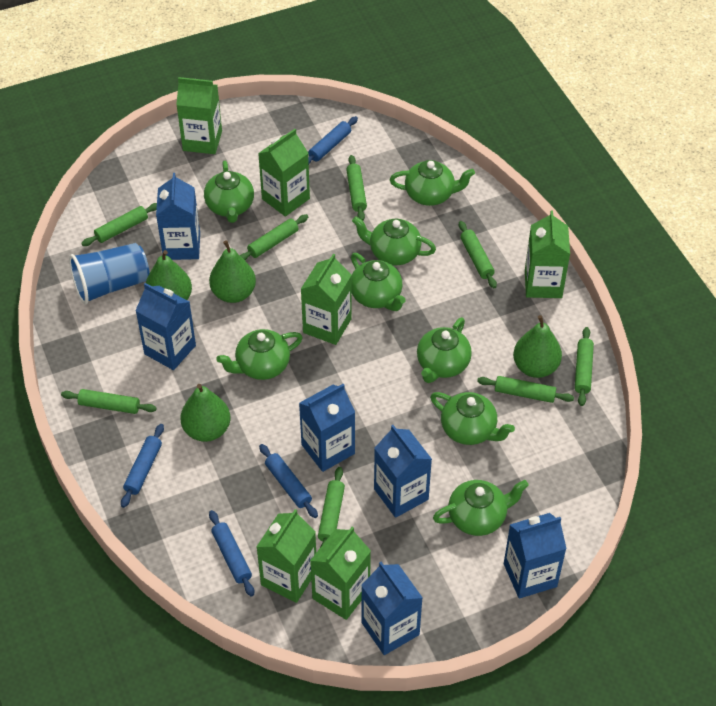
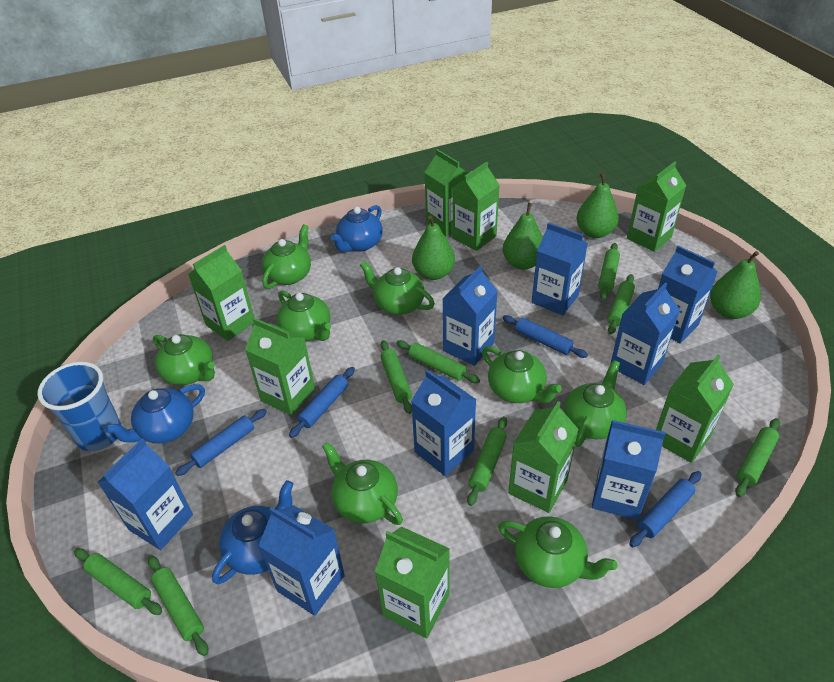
blue carton: [135,283,196,370] [156,173,200,260] [299,384,355,472] [361,562,423,655] [374,425,432,518] [504,513,567,599] = 6 -> [98,438,193,550] [259,505,345,616] [411,370,477,476] [443,265,497,366] [532,222,588,315] [592,420,666,520] [610,283,680,385] [658,246,718,344] = 8
blue teapot: none = 0 -> [105,384,205,443] [212,480,293,584] [331,205,383,252] = 3
green carton: [176,77,222,154] [257,509,316,603] [258,129,310,217] [301,254,352,345] [310,527,371,620] [525,211,570,298] = 6 -> [188,245,254,341] [245,318,315,415] [375,526,450,638] [424,149,469,236] [452,162,500,251] [508,401,579,513] [627,161,686,252] [656,354,734,463] = 8

